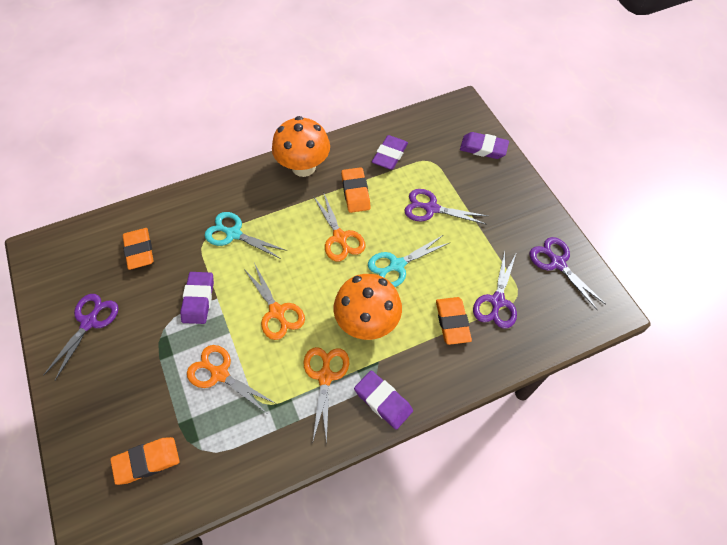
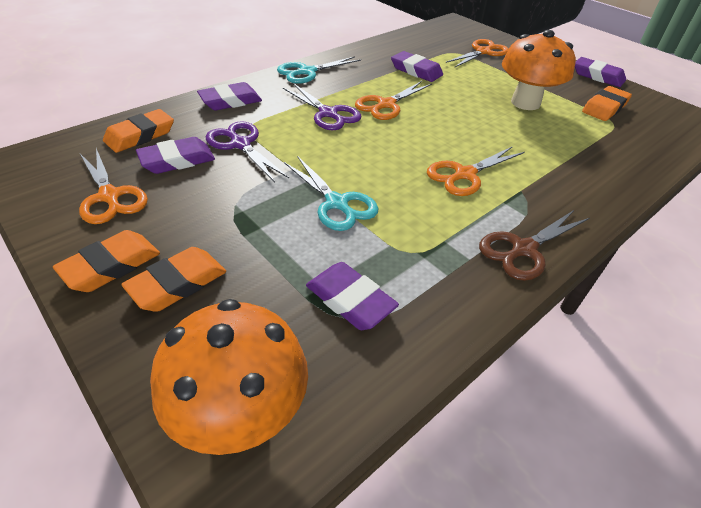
brown scissors: none = 0 -> [479,210,590,281] = 1
purple eraser: [180,272,214,324] [354,371,413,430] [372,135,408,170] [460,132,509,159] = 4 -> [136,137,215,174] [197,82,262,110] [306,262,399,330] [391,51,443,82] [575,57,626,87] = 5
purple scissors: [44,294,119,380] [404,189,488,225] [473,251,517,329] [530,237,606,310] = 4 -> [206,121,289,182] [283,83,361,130] = 2

